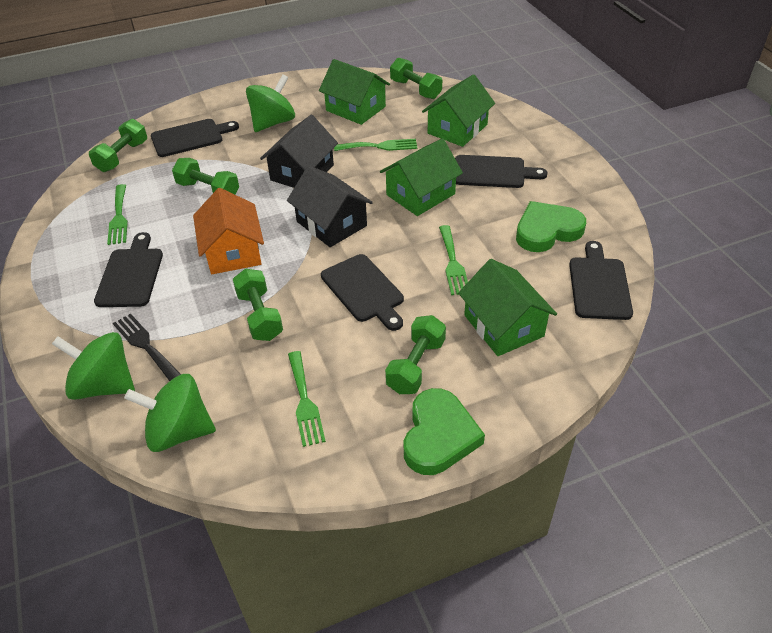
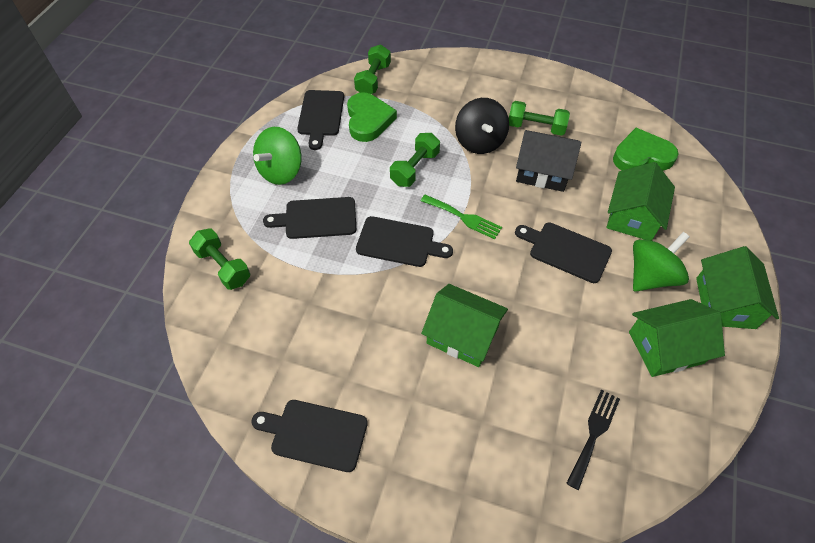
black house: [260,115,338,188] [287,166,373,247] = 2 -> [516,130,582,192] = 1
black spinning top: none = 0 -> [455,98,509,154] = 1
green dumbbell: [89,119,147,172] [172,158,239,195] [233,268,283,341] [385,315,446,394] [390,57,442,99] = 5 -> [189,228,250,290] [354,45,391,94] [390,133,440,187] [509,101,570,136] = 4
green fork: [107,184,128,245] [288,351,326,447] [334,139,417,151] [439,225,468,295] = 4 -> [421,195,502,239] = 1
green spinning top: [52,332,135,400] [124,374,216,452] [246,74,295,132] = 3 -> [253,127,302,185] [633,232,690,292] = 2
orange house: [193,188,264,274] = 1 -> none = 0

